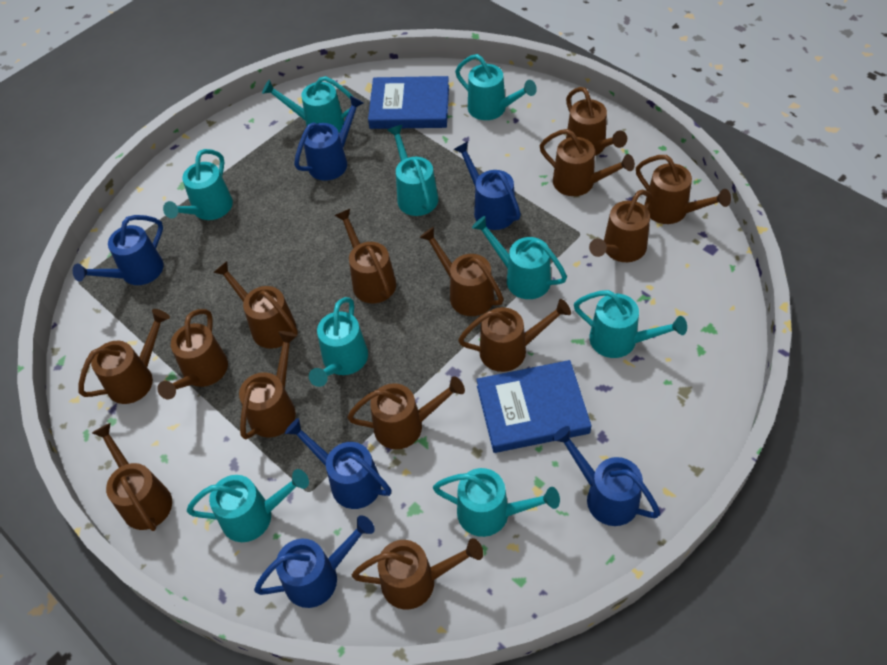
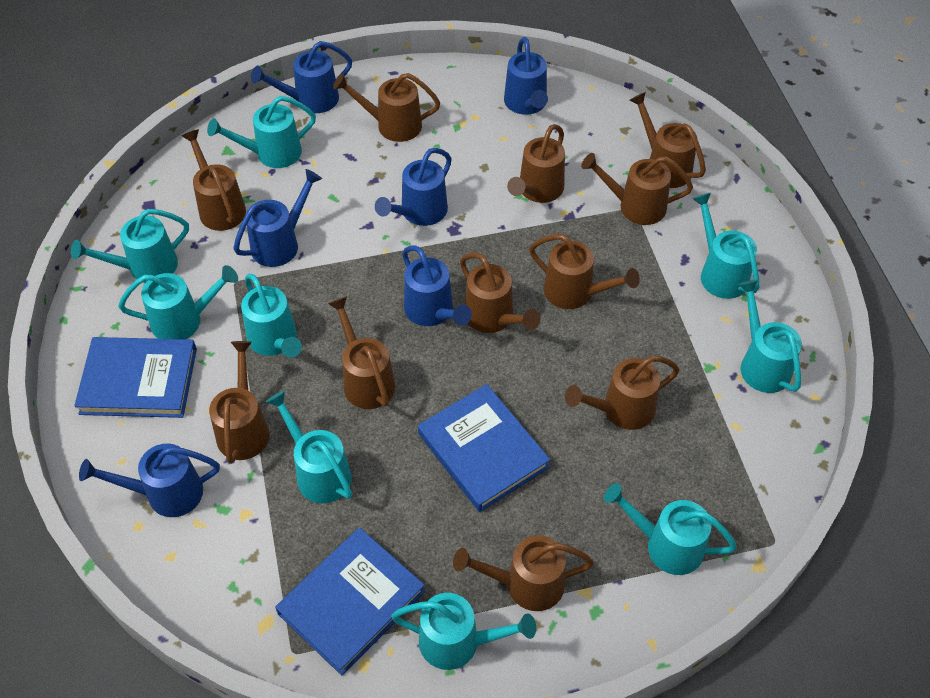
blue book: [368,76,449,129] [476,360,591,453] = 2 -> [74,337,197,418] [275,528,425,675] [418,384,550,512] = 3
brown watering can: [78,309,170,404] [92,423,172,531] [157,309,228,399] [213,261,298,349] [239,331,298,439] [334,209,396,303] [347,376,465,449] [352,538,483,610] [419,227,504,316] [458,299,571,372] [539,129,635,196] [566,87,627,156] [589,190,652,262] [636,155,731,224] = 14 -> [182,129,246,231] [209,341,269,464] [328,296,395,409] [333,73,440,142] [453,535,594,611] [460,253,541,333] [507,124,565,203] [529,234,640,309] [565,356,680,430] [581,153,693,225] [630,92,706,188] = 11

